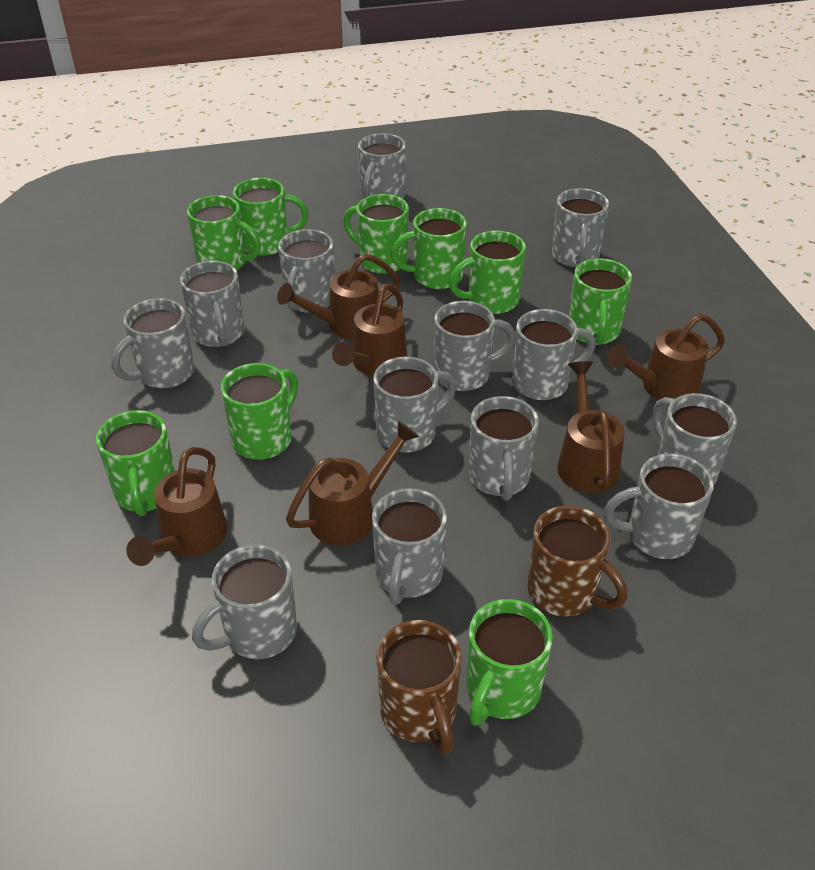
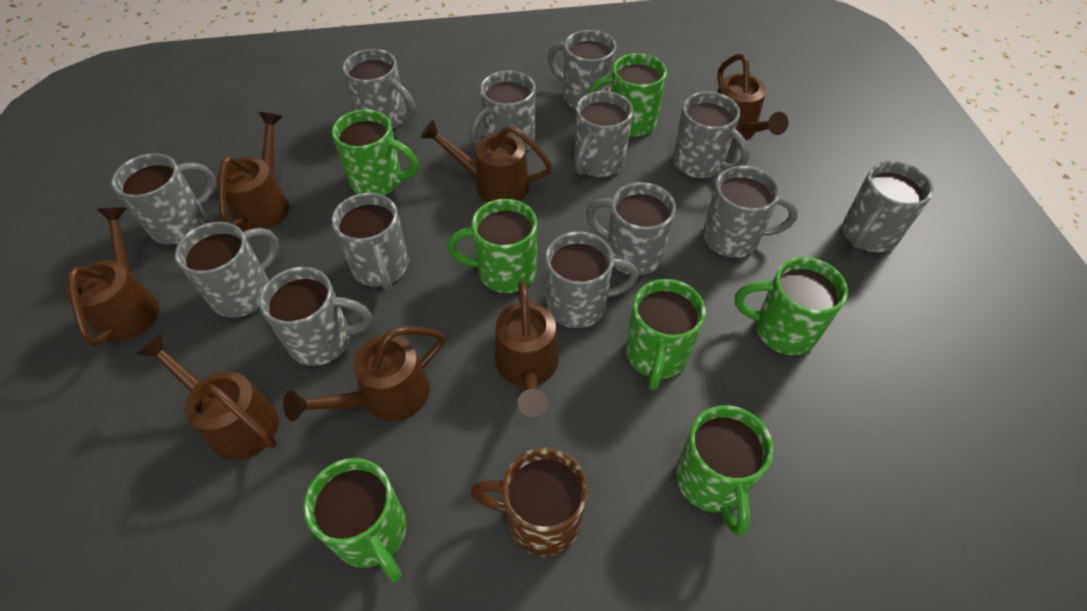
brown mug: [377,620,462,754] [527,506,628,617] = 2 -> [471,448,588,557] = 1
brown watering can: [127,447,227,566] [277,253,400,340] [286,421,419,546] [332,284,407,376] [557,361,625,493] [607,313,725,400] = 6 -> [65,208,159,346] [137,334,279,460] [216,112,289,230] [283,326,445,422] [421,120,553,202] [495,280,559,417] [717,54,789,142] = 7
green mug: [96,410,175,516] [187,195,261,271] [221,363,298,460] [233,178,309,256] [343,194,409,274] [391,208,467,289] [449,230,526,314] [466,599,553,726] [569,258,632,345] = 9 -> [303,458,407,582] [332,109,419,195] [447,199,537,293] [588,53,667,137] [626,279,706,390] [676,405,773,536] [735,257,848,355] = 7

